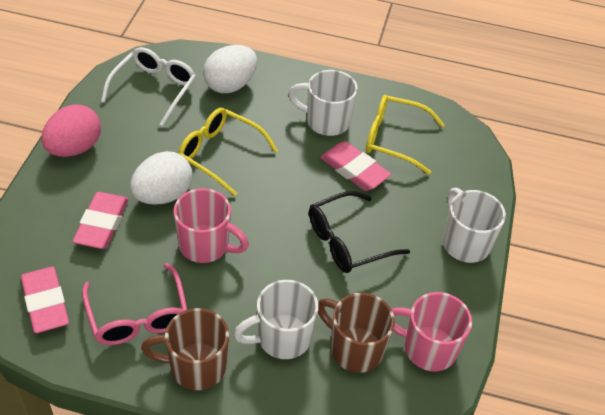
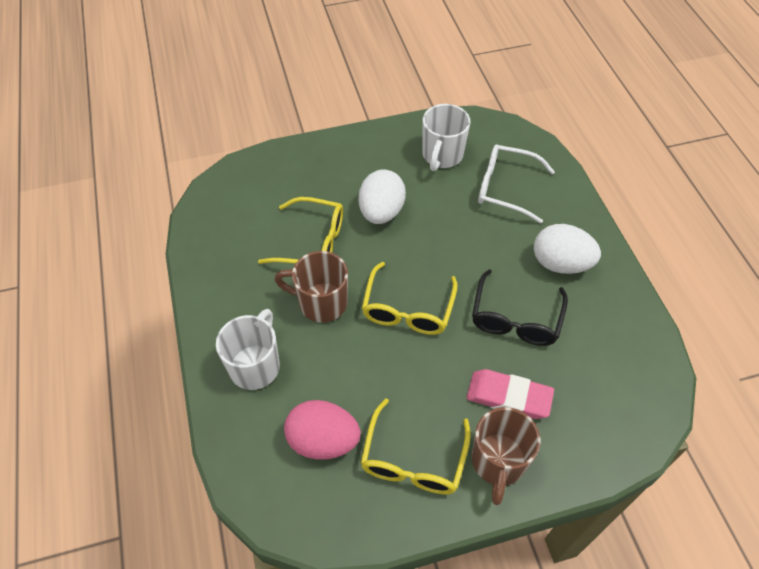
pink eraser: [21,267,69,333] [72,192,129,249] [320,141,391,191] = 3 -> [467,369,554,419] = 1
pink glasses: [82,263,188,345] = 1 -> none = 0
pink mug: [174,188,249,263] [392,292,472,371] = 2 -> none = 0
white mug: [233,280,319,359] [288,70,358,136] [443,188,506,263] = 3 -> [216,309,280,390] [423,104,471,171] = 2
yellow glasses: [178,108,278,196] [366,95,444,175] = 2 -> [258,197,343,264] [361,399,471,494] [362,262,458,335] = 3

